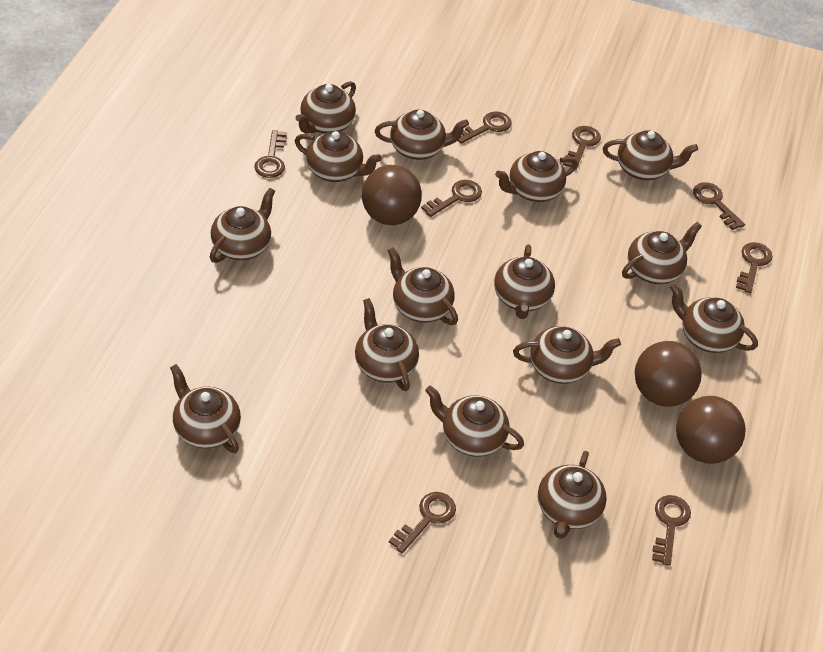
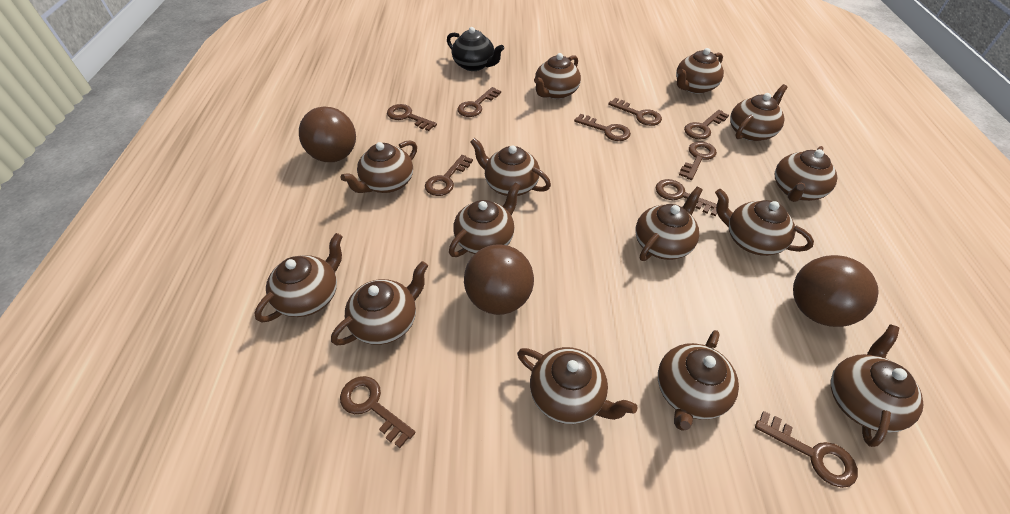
black teapot: none = 0 -> [447,27,504,71] = 1
brown key: [254,130,287,178] [389,492,456,553] [421,180,482,217] [458,111,512,144] [563,126,601,170] [652,495,691,566] [693,182,745,230] [736,242,773,293] = 8 -> [340,376,416,448] [387,104,437,131] [425,155,473,196] [457,87,501,117] [574,114,631,141] [608,98,662,126] [655,179,717,216] [679,141,717,180] [684,110,729,139] [755,411,858,488] = 10
brown teapot: [170,364,241,453] [210,188,275,263] [295,81,356,134] [295,131,382,182] [355,298,419,391] [375,110,469,160] [388,247,458,325] [425,385,524,457] [494,245,555,319] [495,151,577,202] [513,326,621,384] [538,451,607,539] [603,130,698,180] [622,222,702,284] [670,283,758,353] = 15 -> [254,233,343,323] [331,261,428,345] [340,140,417,193] [449,182,521,257] [470,138,551,196] [517,347,638,424] [534,53,581,99] [635,187,703,261] [658,330,739,431] [676,48,724,94] [715,189,814,256] [730,84,787,141] [775,146,837,202] [831,325,924,447] = 14

